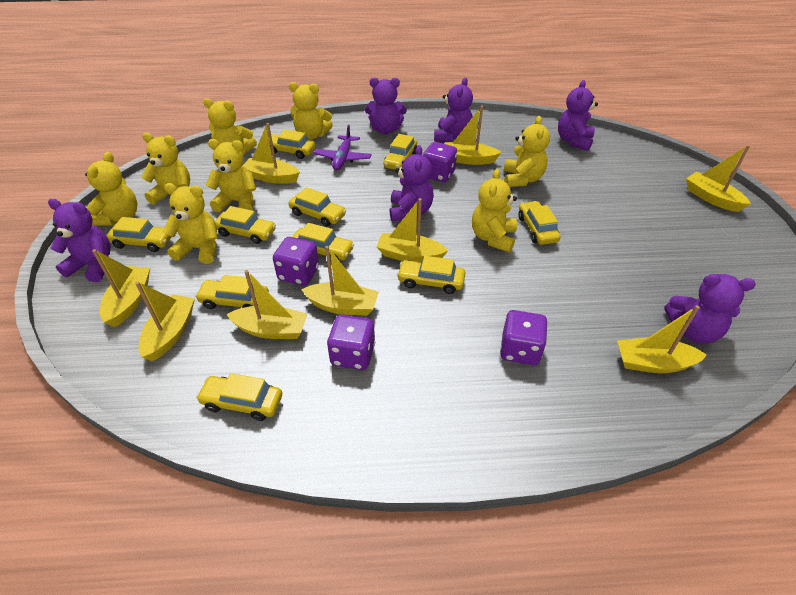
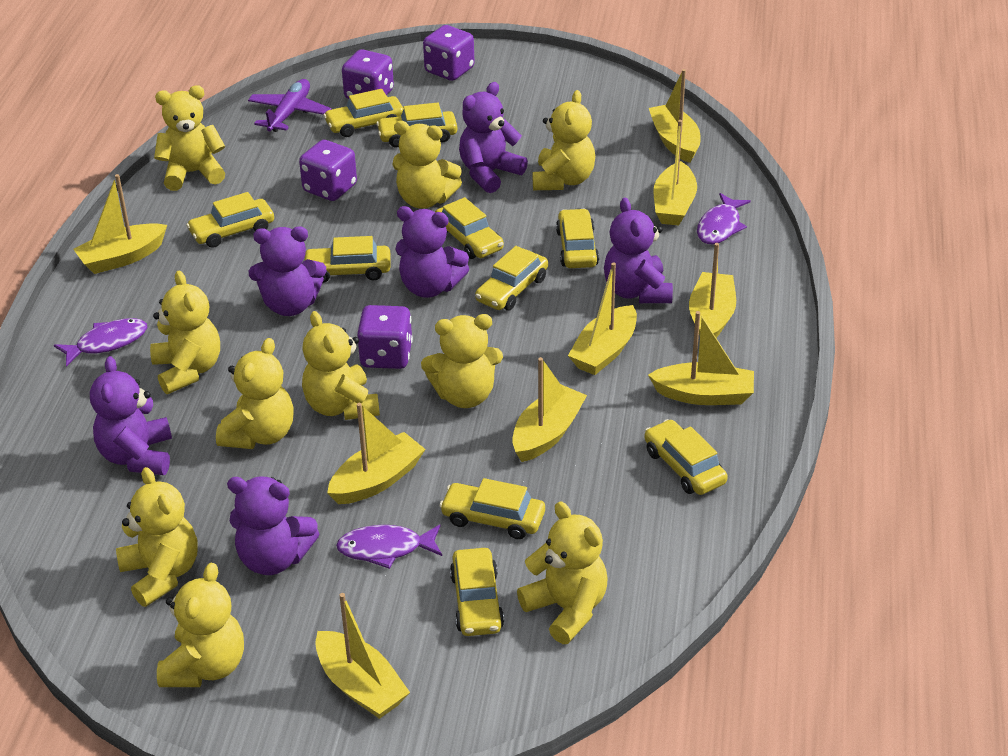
purple fish: none = 0 -> [54,318,147,367] [336,525,442,569] [697,193,751,244] = 3
yellow teddy bear: [85,152,137,225] [141,133,190,204] [163,183,218,264] [203,98,257,155] [206,139,256,212] [289,82,333,140] [472,169,517,252] [504,116,550,187] = 8 -> [116,467,198,607] [150,271,220,394] [154,85,225,191] [157,563,244,687] [216,338,294,449] [302,311,380,420] [392,121,462,209] [421,314,503,408] [517,502,607,644] [533,90,595,190] = 10

